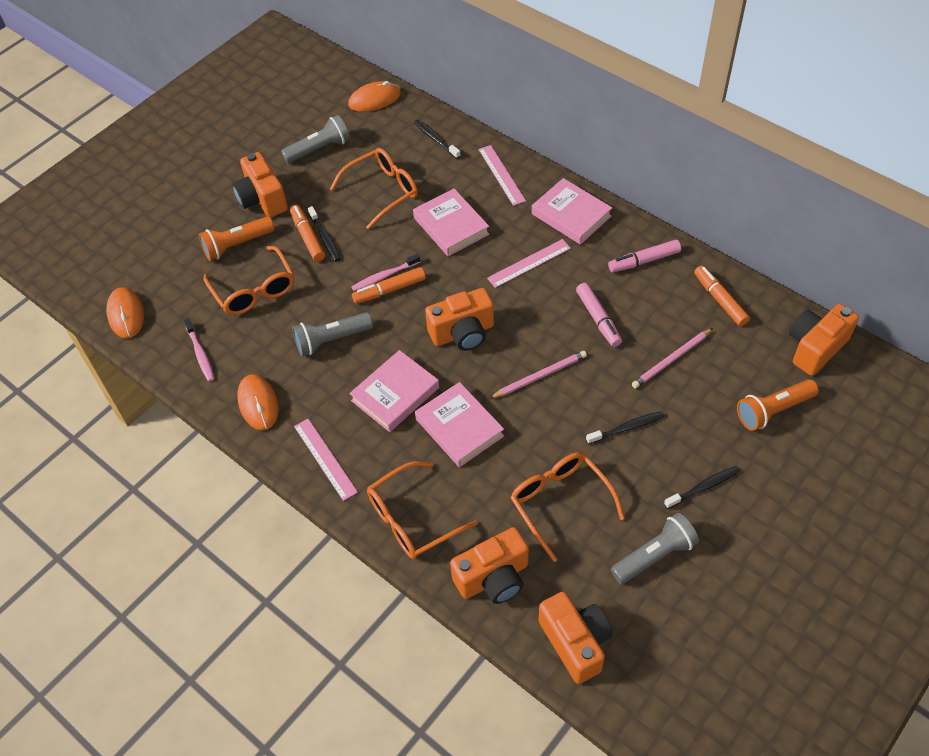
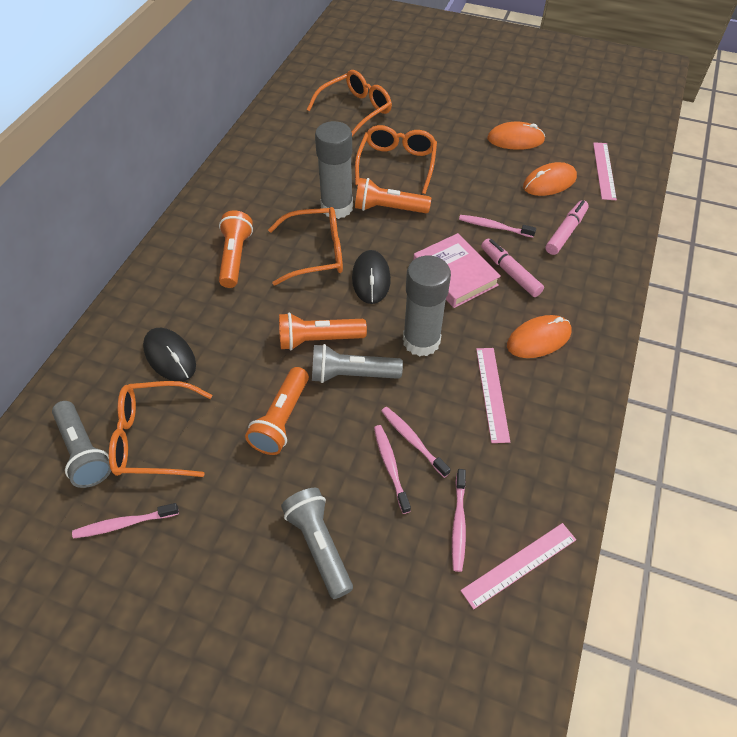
black mouse: none = 0 -> [143,328,196,382] [352,250,391,304] = 2
black toothbrush: [308,206,340,262] [414,120,461,159] [586,411,664,444] [664,466,740,509] = 4 -> none = 0
grey glue stick: none = 0 -> [315,121,353,219] [403,256,451,357] = 2
orange camera: [232,152,288,218] [425,288,494,351] [450,527,529,604] [539,592,613,684] [789,304,859,376] = 5 -> none = 0
orange flashlight: [199,217,274,261] [737,379,819,431] = 2 -> [219,210,253,288] [245,367,309,455] [279,312,367,350] [355,178,431,213] = 4
orange marker: [290,205,325,262] [352,267,426,304] [694,265,750,326] = 3 -> none = 0
pink book: [349,350,439,432] [413,188,489,256] [415,382,504,467] [532,178,612,245] = 4 -> [413,233,501,308] = 1
pink pencil: [489,351,587,399] [632,328,713,388] = 2 -> none = 0
pink toothbrush: [183,318,214,382] [352,253,421,291] = 2 -> [72,503,179,539] [374,425,411,514] [381,407,451,478] [452,469,466,572] [459,215,536,238] = 5

